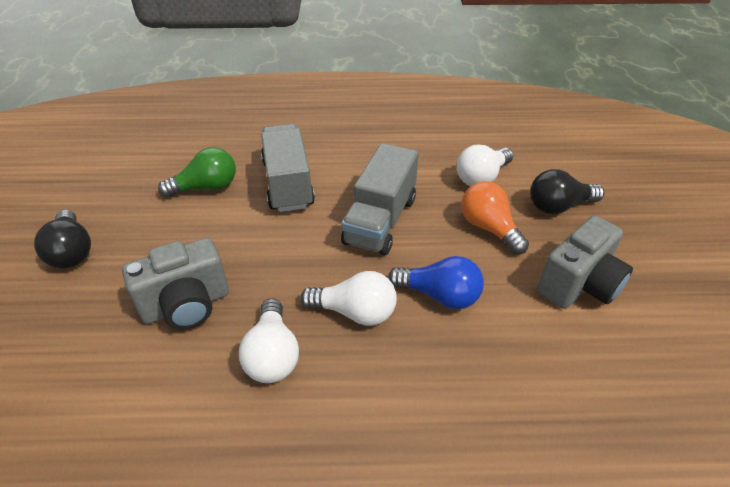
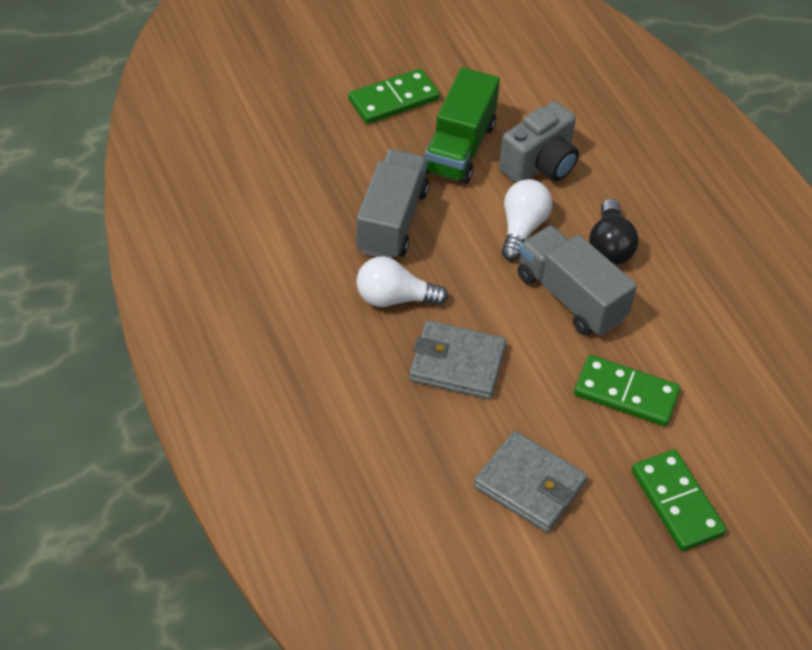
black light bulb: [34,210,91,269] [530,169,604,214] = 2 -> [589,199,639,265] = 1
blue light bulb: [388,256,484,309] = 1 -> none = 0
green domino: none = 0 -> [348,69,440,124] [574,355,681,426] [632,449,726,551] = 3
green light bulb: [158,147,236,198] = 1 -> none = 0
green truck: none = 0 -> [425,67,500,184] = 1
grey camera: [122,238,229,330] [537,215,633,309] = 2 -> [499,101,579,183] = 1
grey wallet: none = 0 -> [409,320,506,399] [474,431,587,532] = 2
orange light bulb: [461,181,529,254] = 1 -> none = 0
white light bulb: [239,298,299,383] [300,271,397,326] [457,144,513,186] = 3 -> [356,256,448,307] [502,179,552,261] = 2

